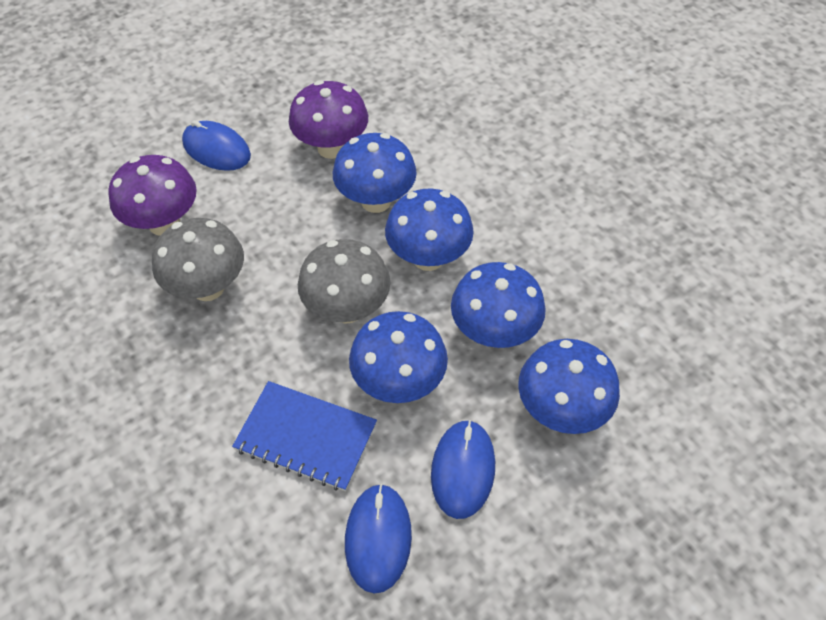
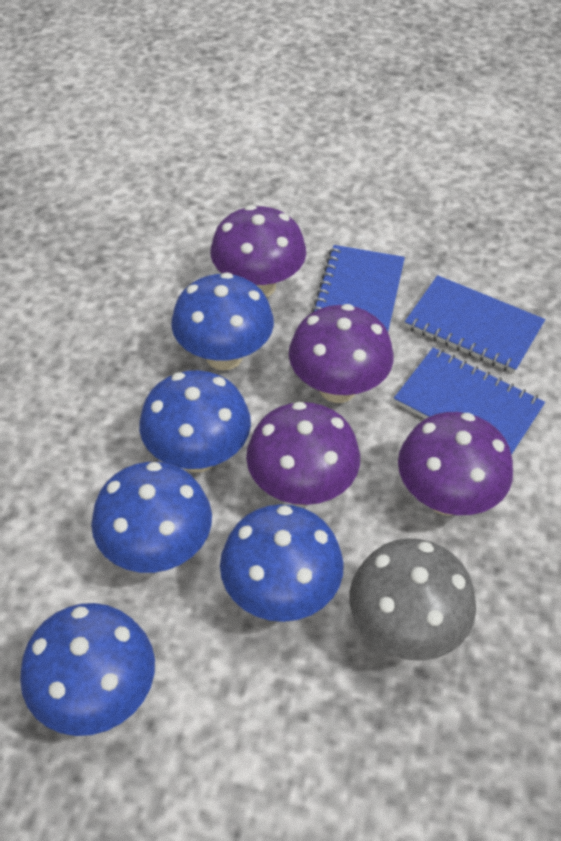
blue mouse: [182,120,251,171] [345,484,412,594] [431,420,495,519] = 3 -> none = 0
blue notebook: [232,381,377,491] = 1 -> [311,245,405,331] [394,347,545,455] [405,275,545,373] = 3
grey mushroom: [152,218,244,301] [298,239,390,324] = 2 -> [350,538,476,661] = 1
purple mushroom: [108,155,197,236] [289,80,368,159] = 2 -> [210,205,306,297] [246,402,360,506] [289,304,393,403] [398,412,513,516] = 4

